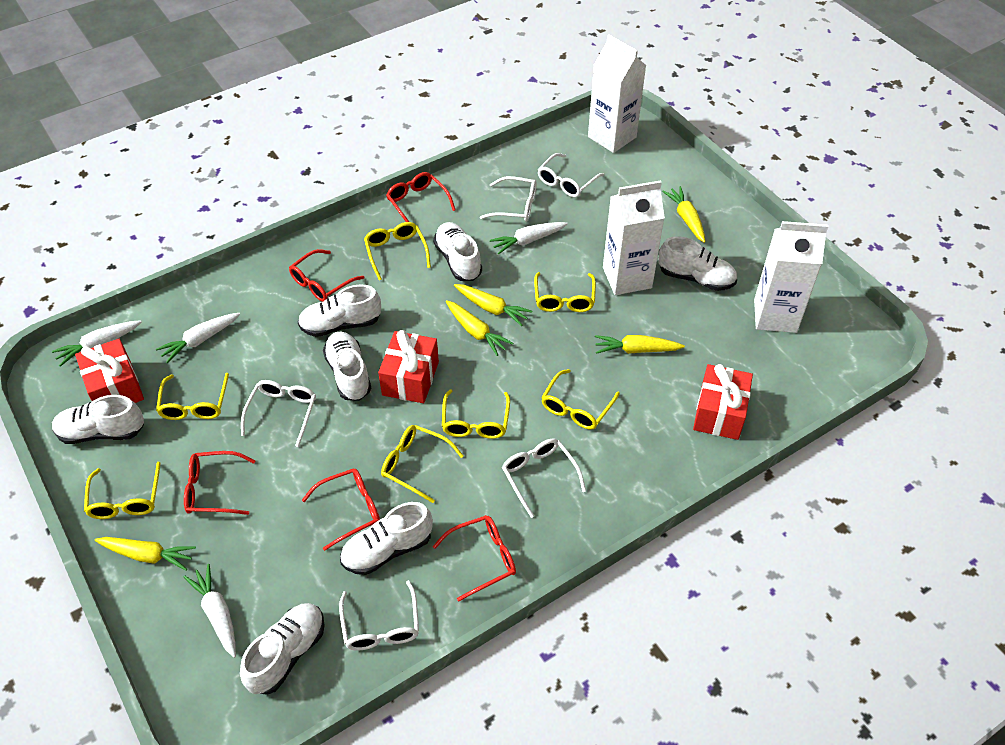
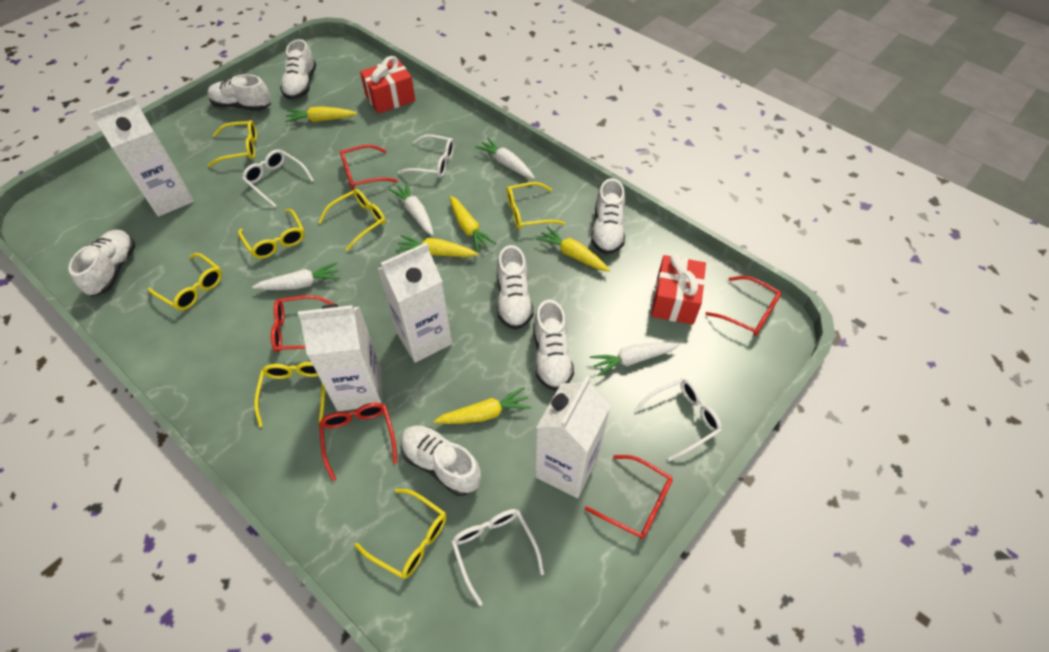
red gift: [75,339,144,403] [378,330,439,403] [693,364,753,440] = 3 -> [360,56,416,114] [651,254,706,325] = 2
white carton: [588,35,646,153] [603,180,665,295] [754,221,828,333] = 3 -> [90,96,194,217] [298,304,382,411] [378,242,452,363] [535,376,611,498] = 4
white glasses: [241,380,316,447] [339,580,419,650] [480,176,537,222] [502,438,586,518] [538,153,604,197] = 5 -> [242,150,314,207] [398,134,454,178] [451,509,544,606] [635,378,722,461] = 4

